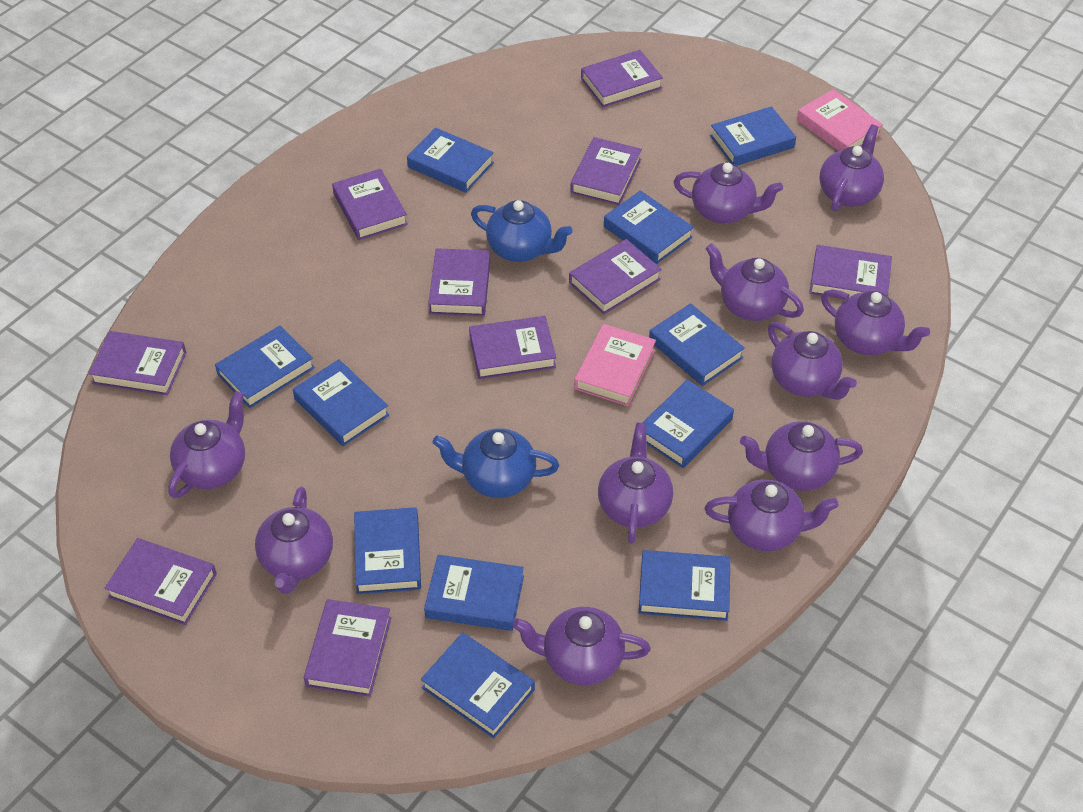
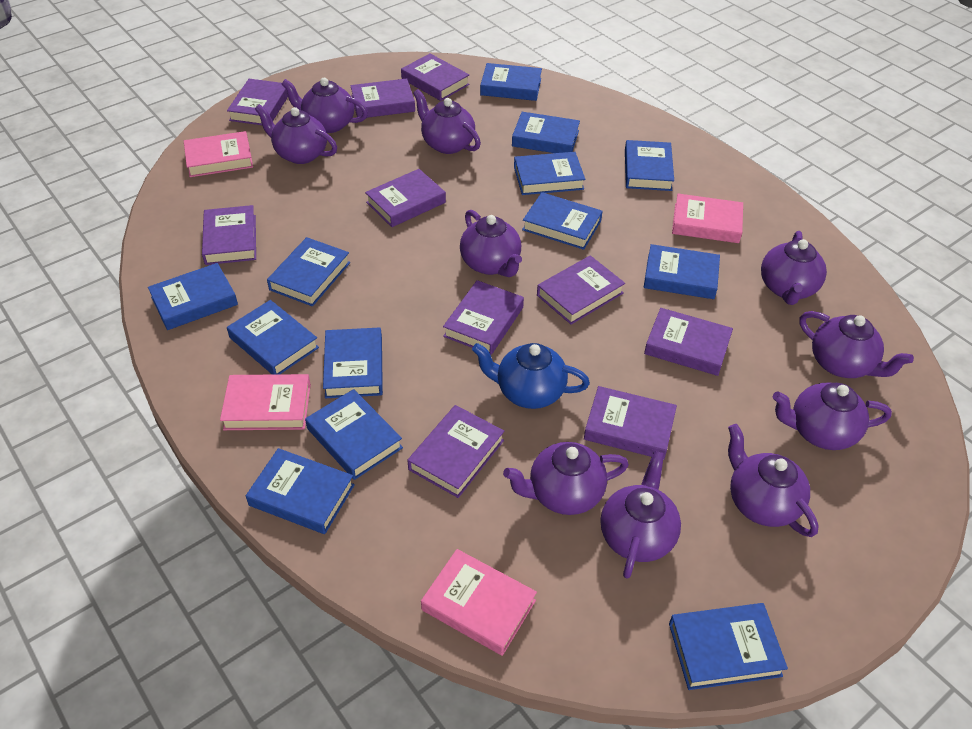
blue book: [215,326,315,408] [293,359,389,446] [354,507,421,594] [407,127,494,193] [421,632,535,739] [424,555,524,631] [604,190,694,264] [639,550,730,621] [642,380,734,468] [649,303,745,386] [710,106,796,166] = 11 -> [148,263,238,330] [227,300,319,375] [246,448,355,534] [267,237,350,307] [305,389,403,480] [323,327,383,398] [480,63,542,101] [512,112,580,153] [514,152,585,195] [522,192,603,250] [625,140,674,191] [644,244,720,299] [669,603,788,690] = 13
blue teapot: [432,428,559,498] [471,200,573,262] = 2 -> [472,343,590,409] = 1
pink book: [574,324,656,406] [797,89,883,151] = 2 -> [184,131,253,177] [220,374,311,430] [421,549,537,656] [672,194,743,243] = 4
purple teapot: [168,391,245,499] [255,487,333,594] [512,607,651,685] [598,422,673,544] [673,163,783,224] [705,243,804,321] [705,479,839,551] [740,421,863,491] [768,322,857,400] [819,124,884,212] [821,289,930,355] = 11 -> [255,104,337,164] [281,78,368,133] [413,89,481,154] [460,210,522,277] [503,442,629,515] [601,451,681,579] [728,424,819,537] [761,231,827,305] [772,383,892,450] [799,311,914,378] = 10

